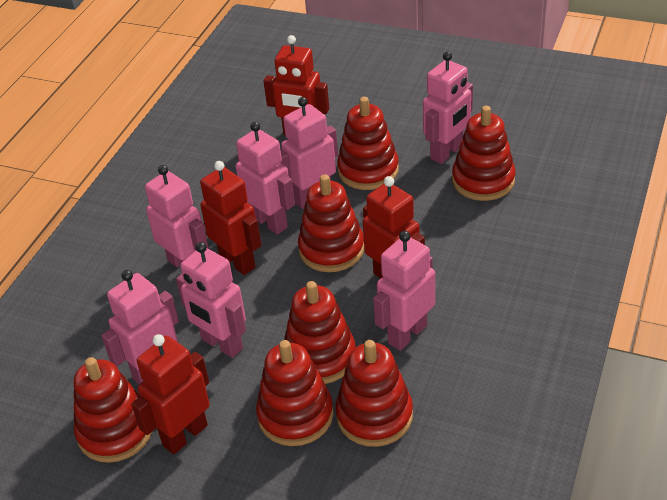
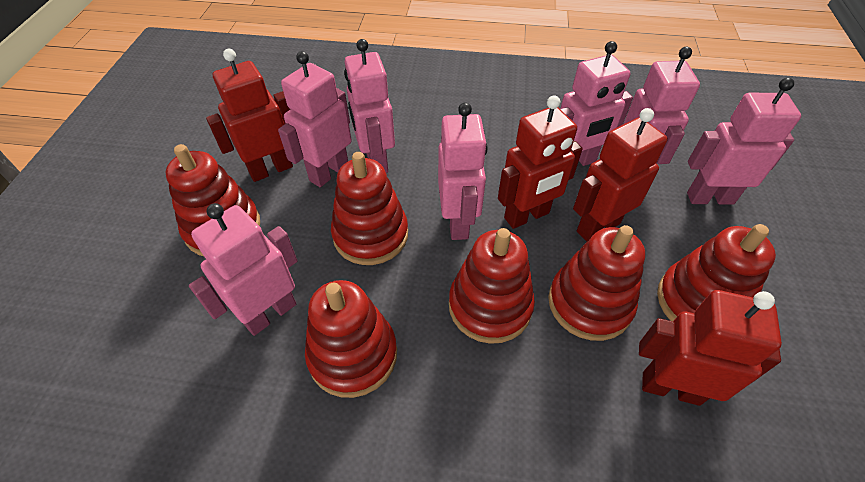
red stacking toy: [74,357,152,463] [256,340,334,446] [284,281,355,384] [298,174,364,272] [335,340,413,447] [337,97,399,190] [452,106,515,201] = 7 -> [165,144,260,256] [305,280,397,398] [331,152,408,265] [449,228,535,344] [548,225,645,341] [657,224,776,321] = 6

